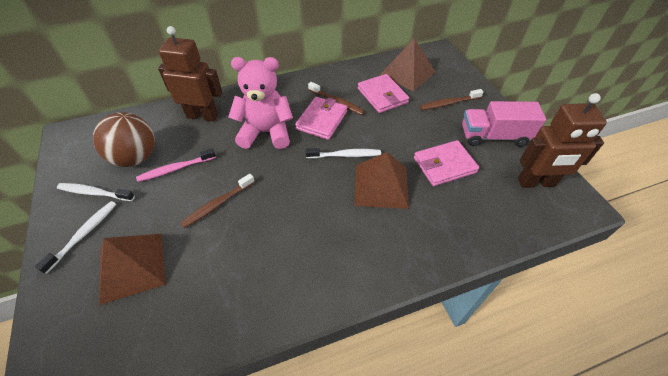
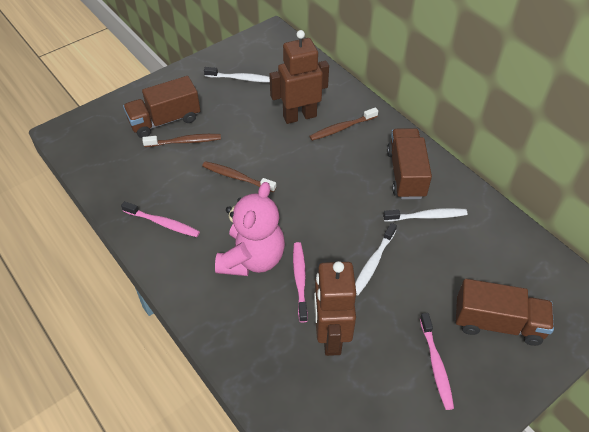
brown ball: [93,112,155,167] = 1 -> none = 0
brown pyramid: [99,234,166,305] [355,152,409,209] [380,38,435,91] = 3 -> none = 0
brown truck: none = 0 -> [123,76,200,138] [387,128,432,199] [456,279,554,346] = 3
pink toothbrush: [136,148,216,182] = 1 -> [121,201,200,237] [293,242,308,322] [420,313,454,410] = 3
pink truck: [462,101,546,147] = 1 -> none = 0
pink wallet: [295,97,347,140] [358,74,409,113] [414,140,479,186] = 3 -> none = 0

